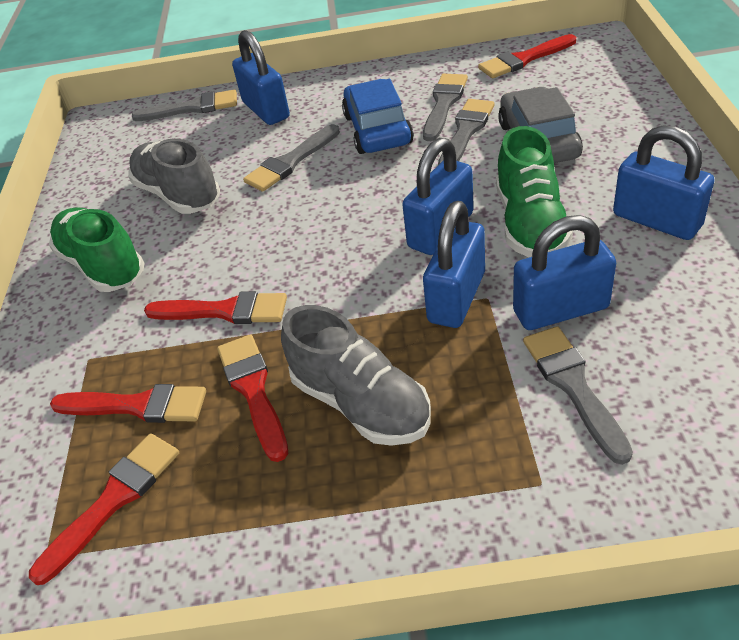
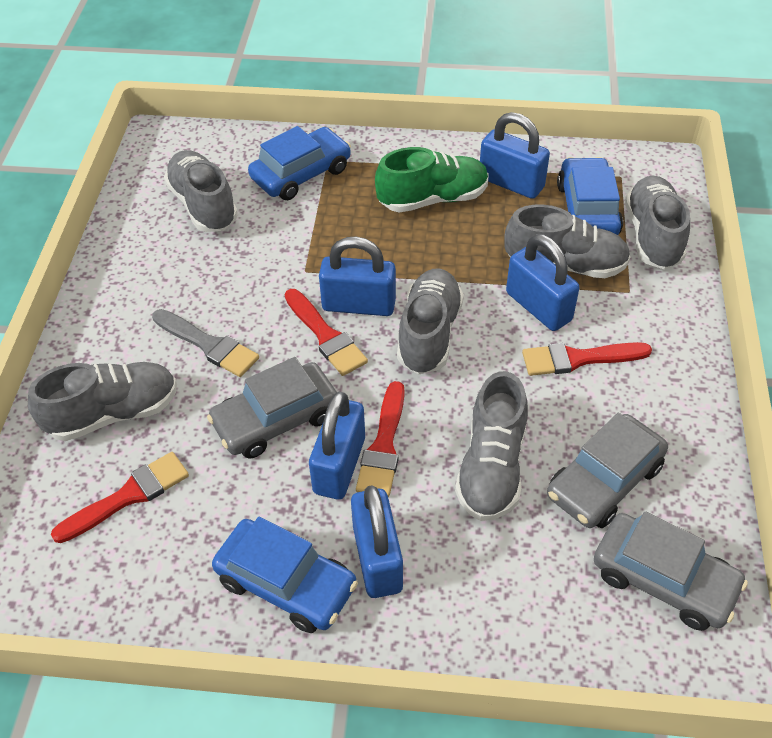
blue car: [342,79,414,154] = 1 -> [212,517,358,633] [248,126,351,200] [557,157,623,235] = 3
green shoe: [49,207,145,292] [496,126,573,257] = 2 -> [375,147,489,213] = 1
grey brush: [132,90,237,121] [243,124,340,192] [423,74,468,141] [438,99,495,165] [523,326,633,465] = 5 -> [152,309,259,377] = 1
grey car: [498,87,583,163] = 1 -> [207,357,337,459] [547,413,668,528] [594,511,748,631] = 3
grey shoe: [128,139,220,214] [281,305,431,446] = 2 -> [28,362,177,441] [164,150,238,232] [397,268,464,374] [455,371,528,521] [505,205,631,278] [625,176,690,269] = 6
red brush: [29,433,179,585] [50,384,206,423] [144,291,287,324] [217,334,288,462] [478,34,576,78] = 5 -> [51,452,189,543] [285,289,368,376] [356,381,405,497] [522,342,652,376] = 4

